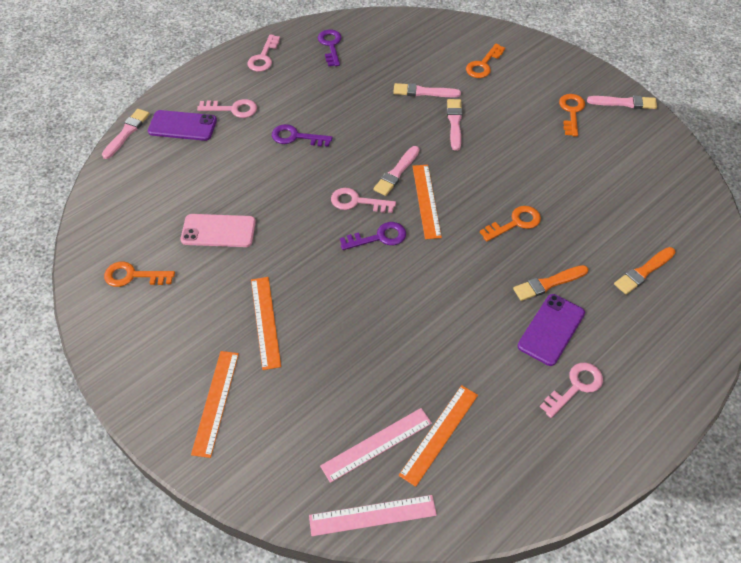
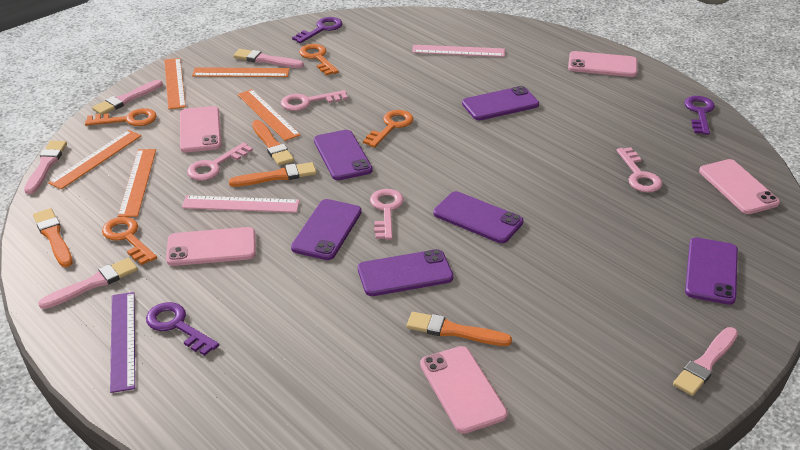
orange brush: [513,265,588,301] [614,247,675,295] = 2 -> [33,208,73,267] [229,162,317,187] [252,120,294,166] [407,312,512,346] = 4
orange ruler: [191,351,239,458] [251,277,281,370] [399,385,478,487] [413,165,442,239] = 4 -> [48,130,141,189] [118,149,156,217] [164,58,186,109] [192,67,290,77] [237,89,300,141] = 5
pink phone: [181,214,256,247] = 1 -> [166,227,256,266] [180,106,221,152] [420,346,508,434] [568,51,637,77] [699,159,780,214] = 5
purple phone: [148,110,217,141] [518,294,585,366] = 2 -> [291,199,362,260] [314,130,373,180] [358,249,454,296] [433,191,524,243] [462,86,539,120] [685,237,738,305] = 6
purple ruler: none = 0 -> [110,292,135,393] = 1

